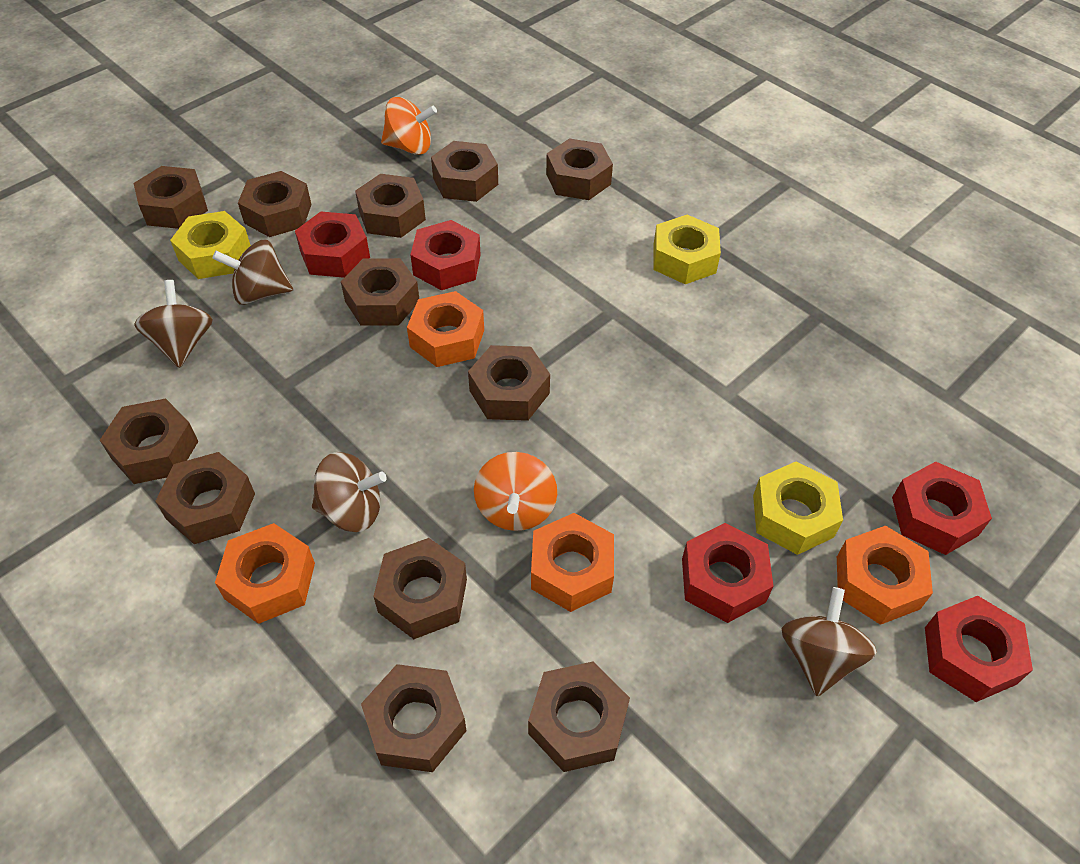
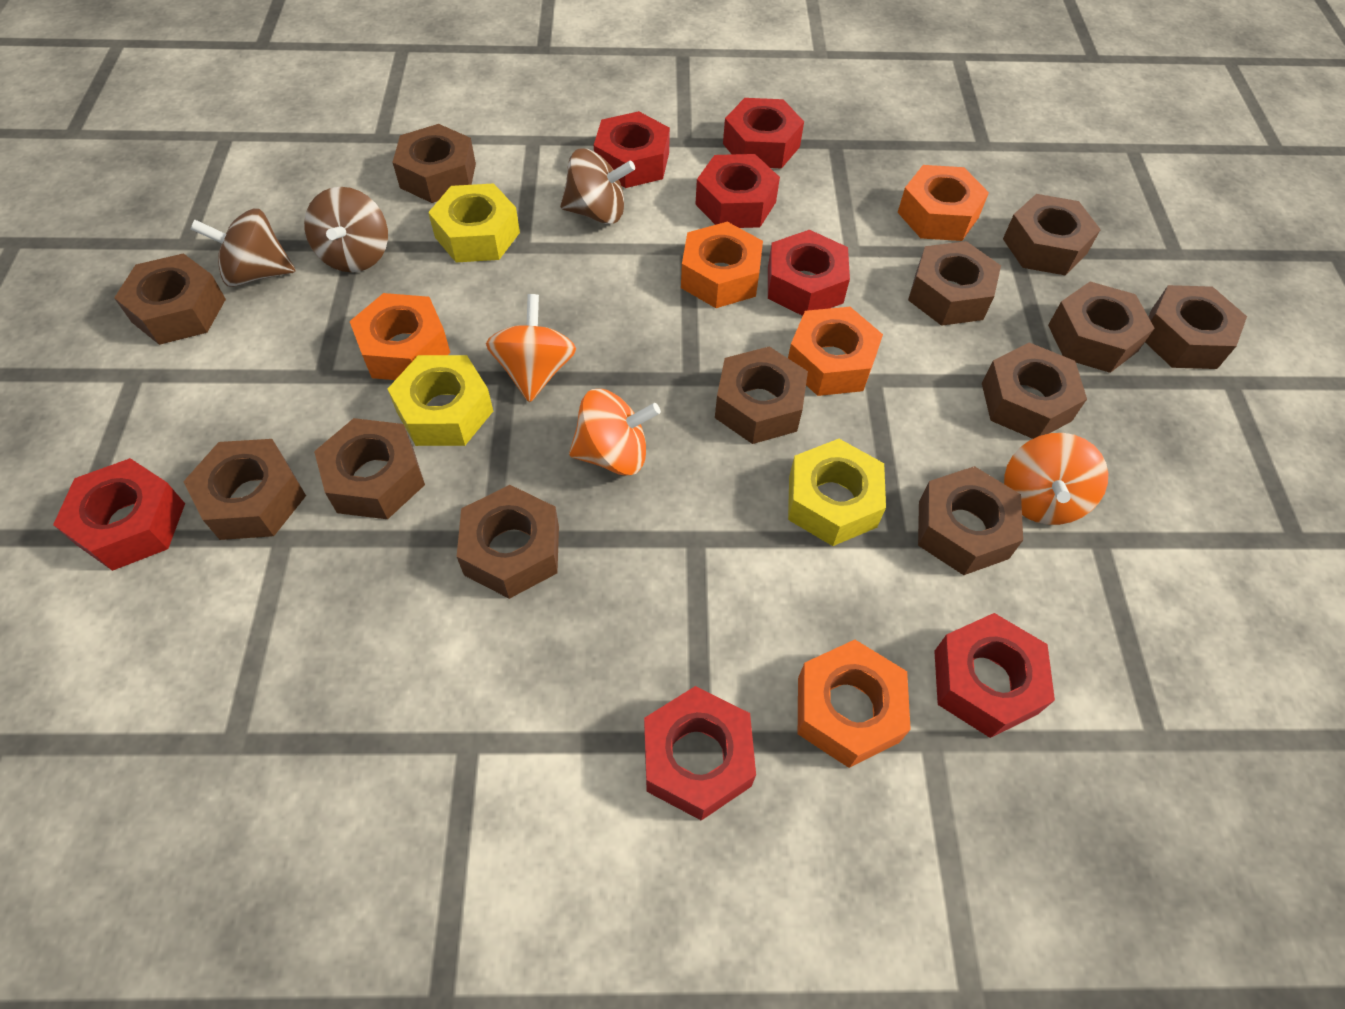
brown spinning top: [134,280,213,368] [212,240,293,305] [312,452,387,532] [782,587,877,696] = 4 -> [191,208,296,287] [304,187,388,272] [560,149,635,224] = 3
orange nut: [215,523,315,624] [407,291,484,367] [531,513,614,612] [837,526,933,625] = 4 -> [350,293,450,380] [681,222,763,308] [788,307,883,396] [798,640,911,768] [897,165,989,241] = 5
orange spinning top: [381,97,437,155] [474,452,557,531] = 2 -> [486,294,576,402] [569,389,661,476] [1004,433,1108,525] = 3
red nut: [295,211,370,278] [410,220,481,290] [682,523,773,623] [892,461,992,555] [925,596,1033,702] = 5 -> [53,458,185,571] [594,111,670,188] [644,686,756,821] [695,154,780,228] [723,98,804,168] [768,230,850,316] [934,613,1055,738] = 7

